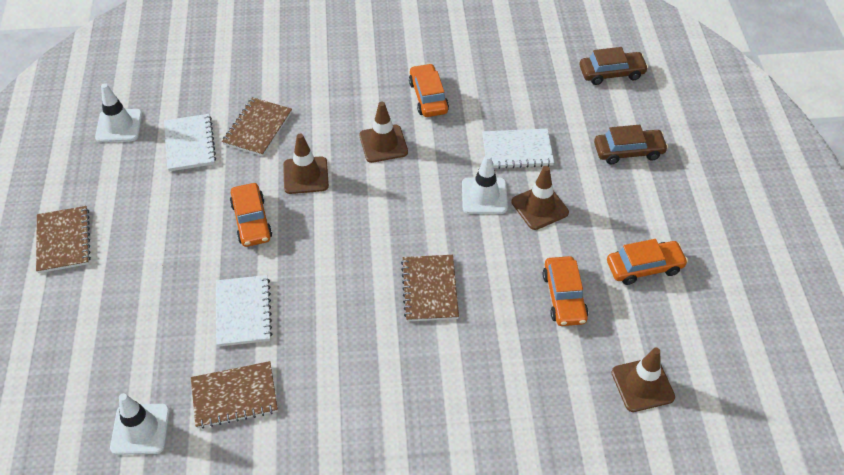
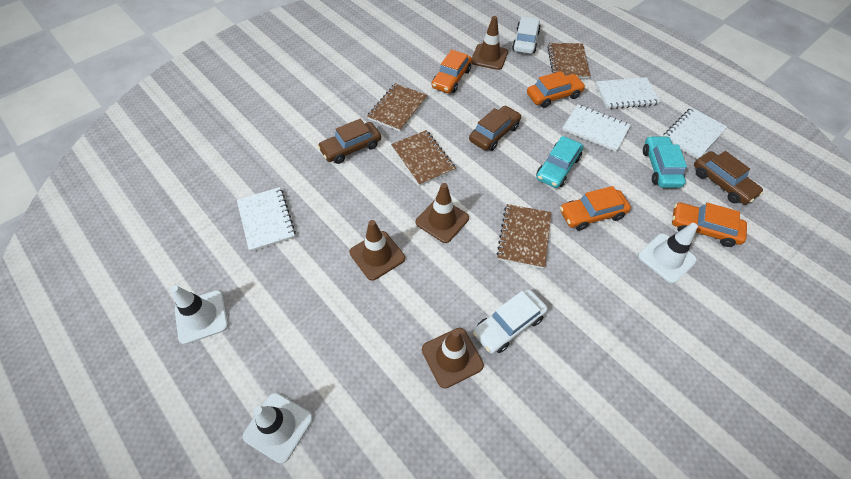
brown car: [579,47,648,85] [594,125,668,164] = 2 -> [317,118,381,164] [469,106,521,151] [694,151,764,204] = 3
turquoise car: none = 0 -> [536,136,583,188] [643,136,687,188] = 2
white car: none = 0 -> [473,289,548,354] [512,16,541,54] = 2
white notebook: [164,114,216,171] [216,275,272,347] [482,129,554,169] = 3 -> [237,187,296,252] [562,104,631,152] [595,77,660,109] [663,108,728,159] = 4

